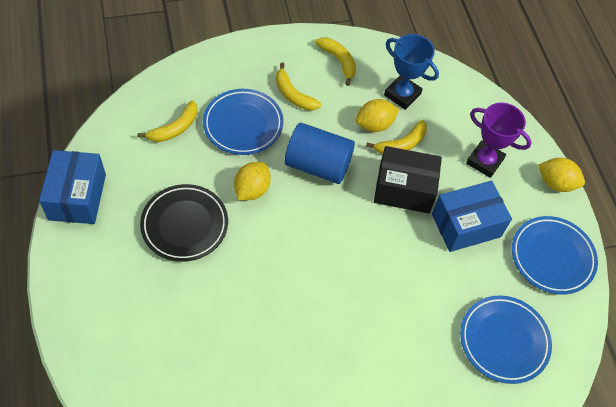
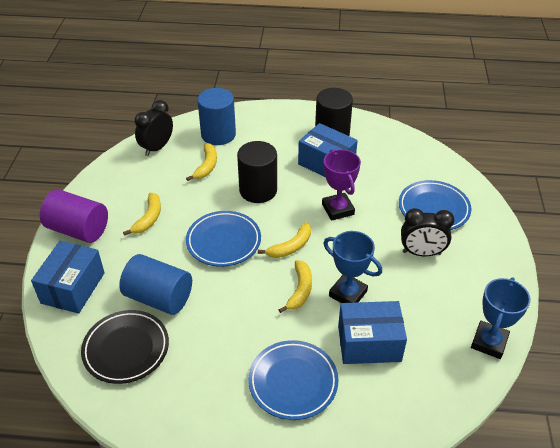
black box: [374,146,442,214] = 1 -> none = 0
black clock: none = 0 -> [135,100,173,156] [401,208,454,256] = 2
black cylinder: none = 0 -> [237,141,277,203] [315,88,353,136] = 2
blue box: [39,150,106,224] [432,181,512,252] = 2 -> [31,241,105,314] [298,123,358,178] [338,301,407,364] = 3
blue cylinder: [285,123,355,184] = 1 -> [119,254,192,315] [197,88,236,145] = 2
blue trophy: [384,34,439,110] = 1 -> [323,231,382,303] [471,277,531,359] = 2
purple cylinder: none = 0 -> [40,190,108,243] = 1
yellow lemon: [234,162,271,200] [356,99,399,132] [538,158,585,192] = 3 -> none = 0

